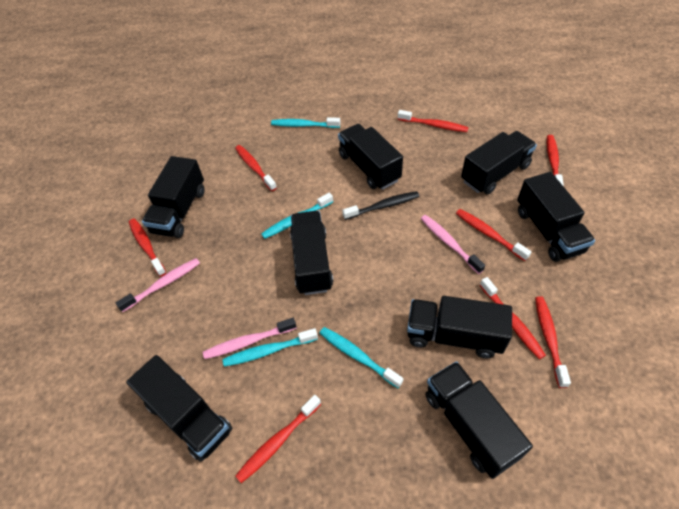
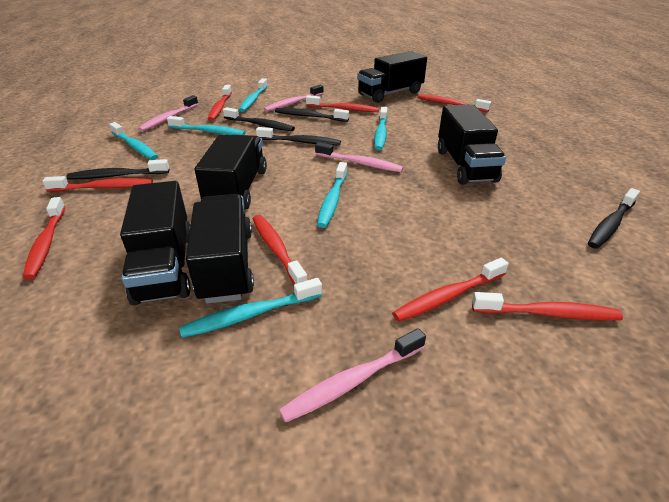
black toothbrush: [342,191,419,220] = 1 -> [66,159,169,180] [223,107,295,131] [256,127,341,145] [275,108,349,122] [588,188,640,249] = 5
black truck: [126,355,232,462] [142,156,204,238] [290,211,333,295] [338,124,403,190] [407,296,512,358] [425,361,533,479] [461,131,537,195] [517,172,595,262] = 8 -> [120,181,191,305] [186,194,254,304] [195,135,267,210] [357,51,427,103] [438,104,506,185] = 5
pink toothbrush: [116,258,200,312] [203,318,297,359] [421,215,485,274] = 3 -> [138,95,198,132] [264,85,324,112] [279,328,426,423] [315,142,404,172] = 4
turquoise toothbrush: [222,328,318,367] [261,193,333,239] [271,117,341,128] [320,327,403,388] = 4 -> [109,122,158,160] [167,116,246,135] [179,278,322,338] [239,78,268,112] [317,162,347,228] [374,107,388,150] = 6

